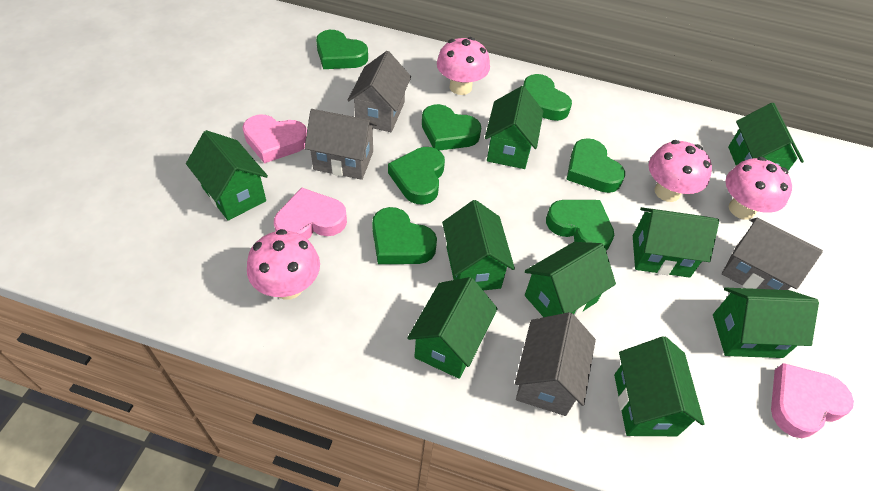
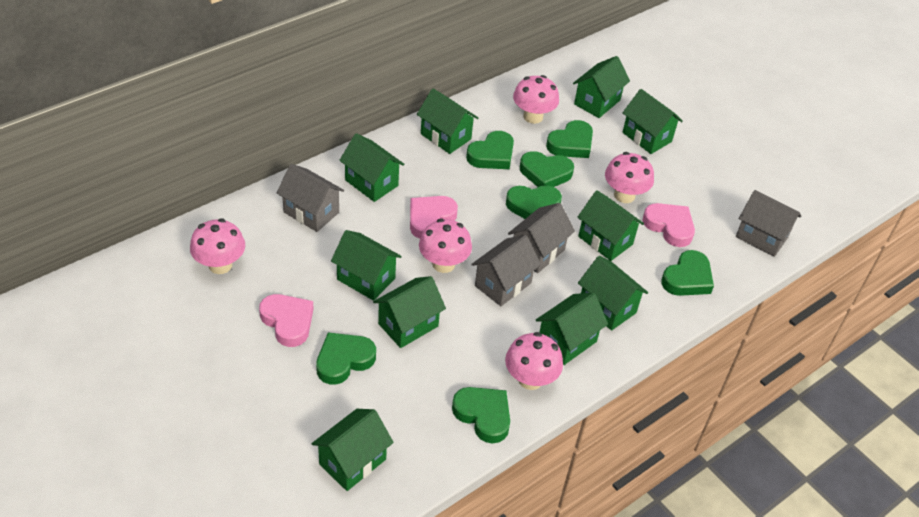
green house: [186,130,268,221] [407,277,498,379] [442,200,515,291] [485,86,544,169] [524,242,616,317] [614,336,705,436] [633,207,719,278] [713,288,819,358] [728,103,804,171] = 9 -> [312,409,394,491] [331,230,402,301] [339,133,405,202] [373,276,446,348] [417,88,478,154] [536,293,608,365] [573,56,630,118] [577,190,644,261] [578,256,648,331] [623,89,683,154] = 10
pink mushroom: [247,229,320,300] [437,37,490,95] [649,140,712,202] [726,157,792,220] = 4 -> [190,218,245,274] [419,219,472,273] [505,332,563,390] [513,75,559,124] [605,152,654,203] = 5

